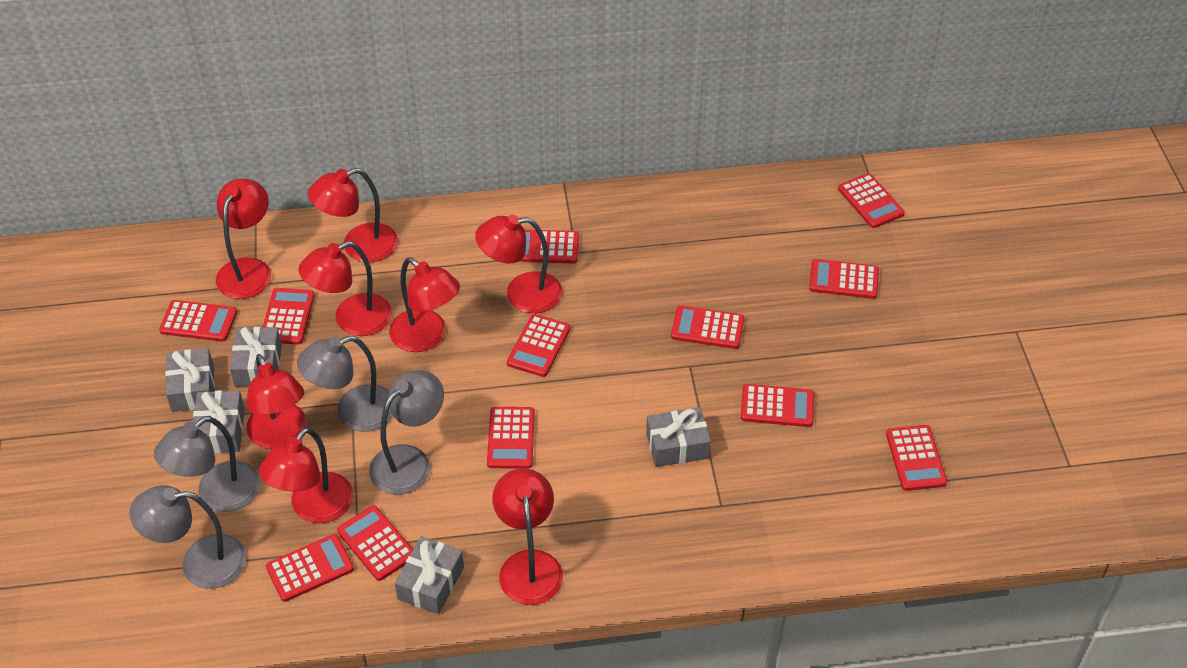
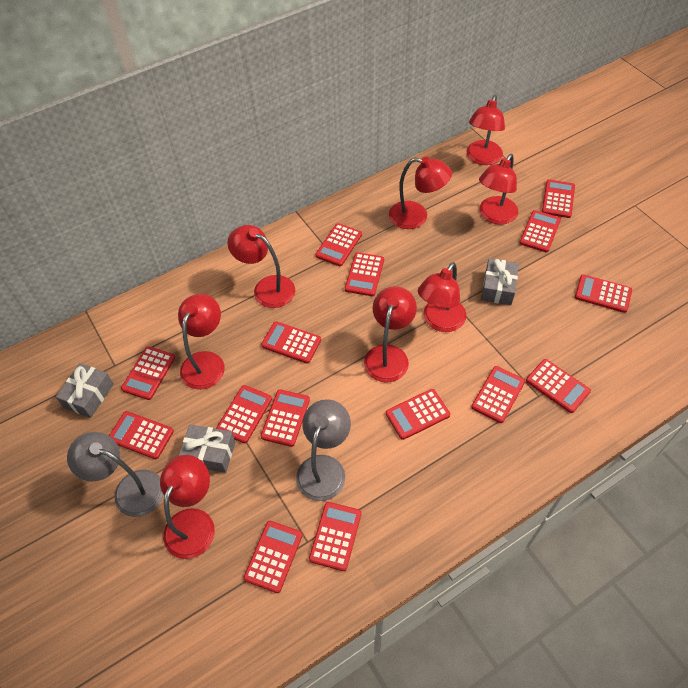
grey gift: [165,348,215,412] [193,391,245,453] [230,327,282,387] [395,536,464,614] [646,408,711,467] = 5 -> [56,363,114,418] [179,425,236,473] [481,258,519,305] = 3
grey lamp: [129,485,247,589] [154,416,260,512] [297,336,393,432] [369,370,444,495] = 4 -> [67,432,164,517] [296,399,351,501] = 2
red calculator: [159,300,237,342] [262,288,314,345] [266,534,354,602] [337,505,413,581] [487,407,535,469] [507,314,570,377] [518,229,579,264] [671,305,744,349] [741,384,814,427] [809,259,879,299] [838,173,905,228] [886,425,947,491] = 12 -> [109,411,174,459] [121,346,175,400] [216,385,272,443] [243,521,303,593] [261,321,321,363] [261,389,310,447] [309,502,361,571] [316,223,362,266] [345,252,384,296] [386,389,450,440] [471,366,525,423] [519,210,561,252] [526,359,591,413] [542,179,575,218] [575,274,632,313] = 15

